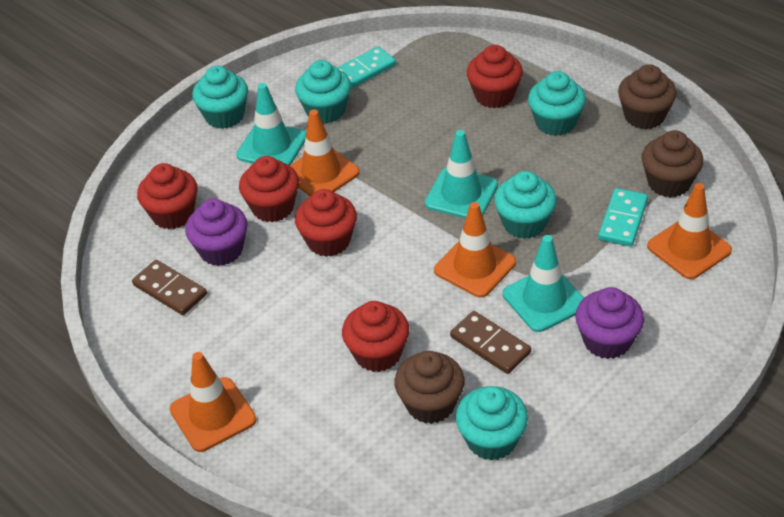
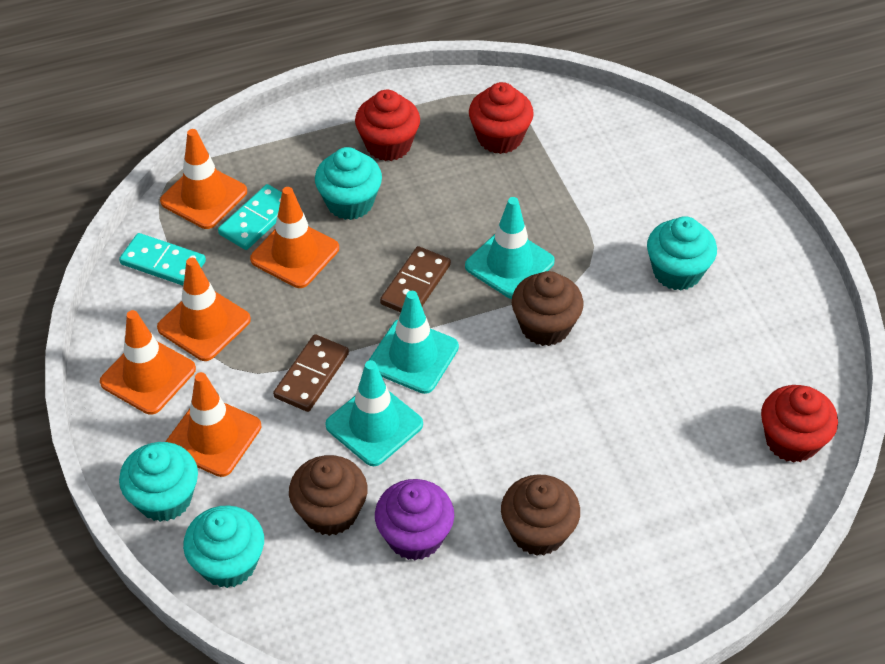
orange traffic cone: [170,352,257,452] [289,109,360,196] [434,202,516,298] [647,183,732,279] = 4 -> [100,310,196,415] [157,258,251,361] [160,129,247,229] [166,372,261,477] [250,187,339,288] = 5
purple cupcake: [185,199,247,266] [575,287,644,359] = 2 -> [375,479,454,560] = 1
red cupcake: [137,163,198,229] [239,156,299,222] [295,189,357,257] [342,301,409,372] [467,45,523,108] = 5 -> [355,89,420,161] [469,82,534,154] [761,385,838,463] = 3
turquoise cupcake: [192,66,248,129] [295,60,351,123] [456,386,528,461] [494,171,557,239] [528,71,586,136] = 5 -> [119,442,198,522] [183,505,264,588] [315,147,382,220] [647,216,717,290] = 4

